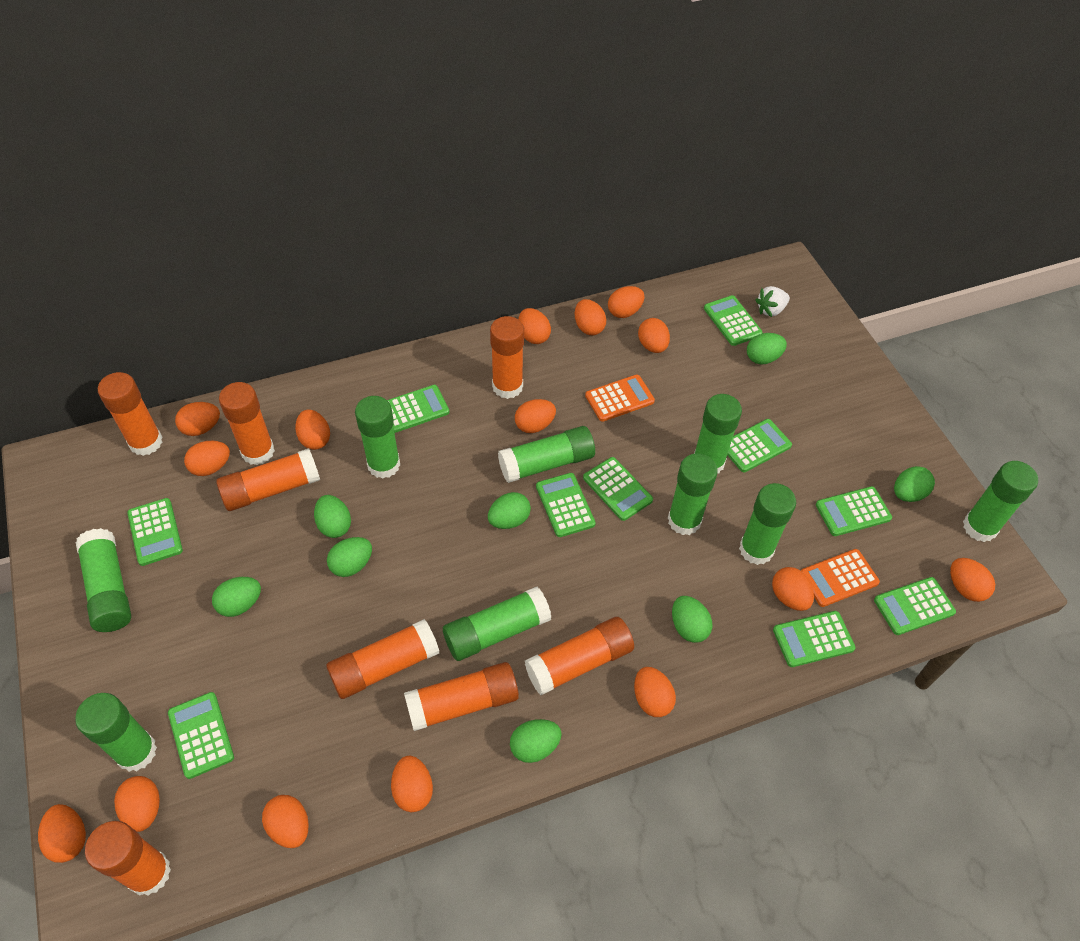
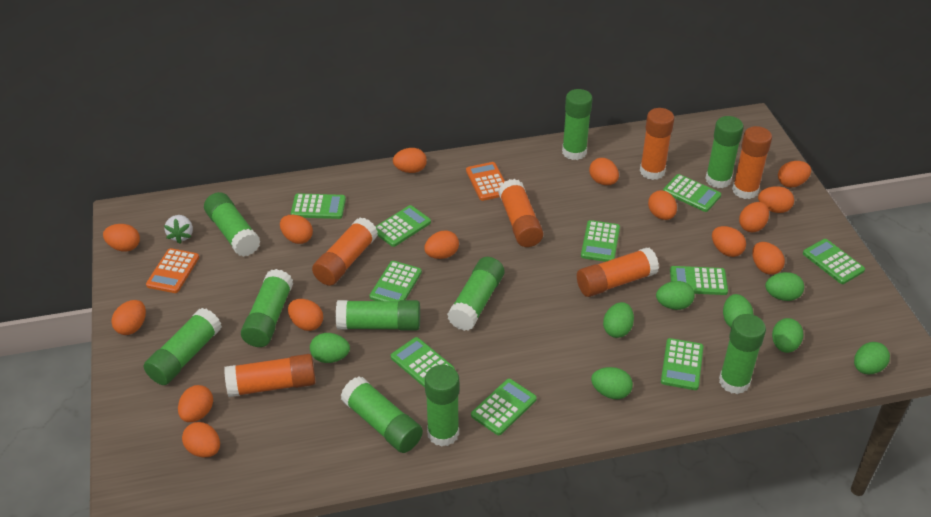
green glue stick: [75,693,157,772] [76,528,131,632] [355,396,400,479] [443,587,551,661] [498,426,595,483] [668,453,718,535] [694,394,742,474] [739,483,796,565] [963,461,1038,542] = 9 -> [144,308,222,385] [204,192,261,257] [241,269,293,347] [336,300,420,331] [341,376,423,453] [425,365,459,447] [447,257,504,331] [562,89,593,160] [705,116,744,188] [719,314,766,394] = 10
orange glue stick: [85,821,171,896] [98,372,163,456] [216,448,320,511] [219,382,275,465] [326,619,439,699] [404,662,519,731] [490,316,524,399] [525,617,634,695] = 8 -> [224,354,316,397] [312,217,378,286] [498,179,543,247] [577,247,659,297] [640,108,674,180] [732,126,772,199] = 6

